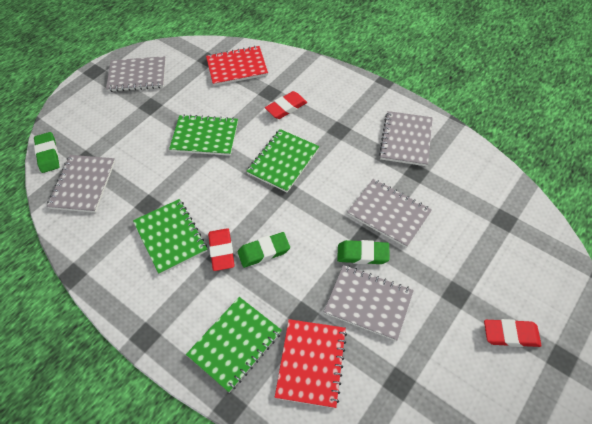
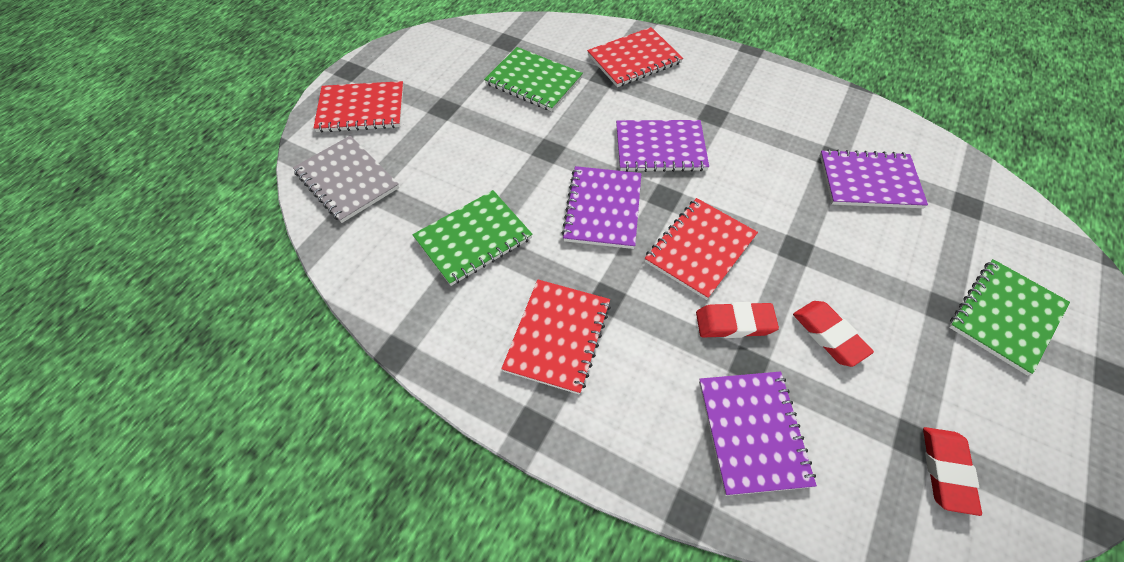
green eraser: [34,132,60,173] [238,232,290,268] [337,240,390,264] = 3 -> none = 0
green notebook: [133,199,207,275] [169,114,238,156] [186,297,282,393] [246,129,319,192] = 4 -> [412,190,533,286] [484,47,583,111] [949,259,1070,376] = 3
grey notebook: [47,155,115,213] [106,56,166,92] [324,265,414,341] [347,179,432,248] [379,111,433,166] = 5 -> [293,136,399,223] = 1
purple notebook: none = 0 -> [562,166,641,249] [616,120,709,172] [699,371,817,496] [820,149,928,208] = 4
red notebook: [206,46,268,86] [275,319,347,408] = 2 -> [314,81,404,133] [501,279,611,395] [587,27,683,87] [645,198,758,300] = 4

